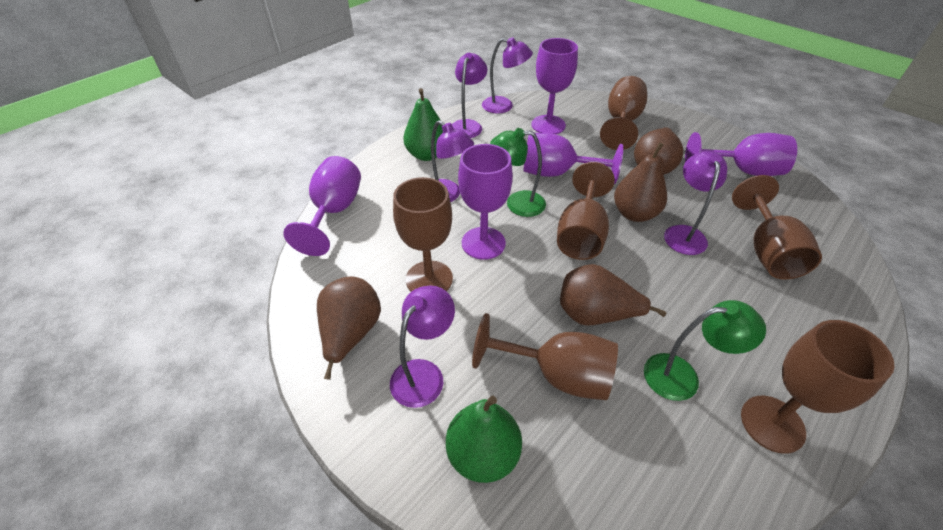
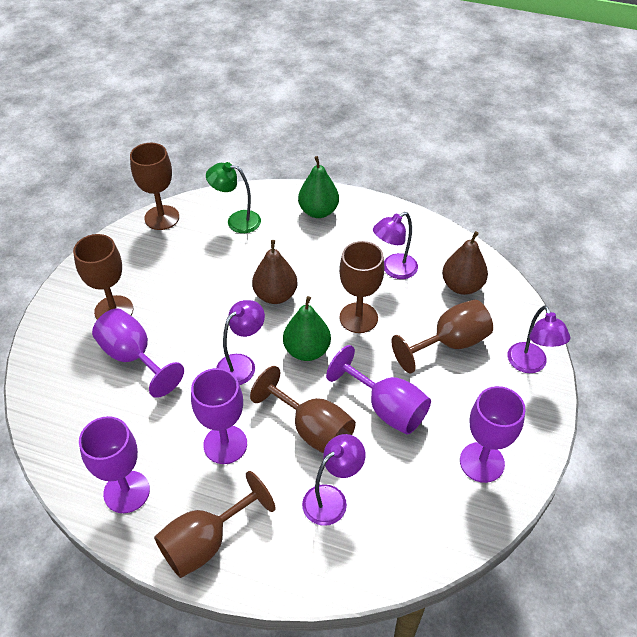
brown pear: [317,276,381,380] [560,264,666,326] [614,142,667,222] [634,127,683,174] = 4 -> [252,240,297,304] [442,231,488,295] = 2
green lamp: [490,128,546,217] [644,300,766,401] = 2 -> [206,162,261,233] = 1
purple lamp: [390,285,455,408] [431,120,474,202] [452,53,487,138] [482,37,533,114] [664,151,727,255] = 5 -> [216,300,265,385] [302,434,365,526] [373,212,418,279] [508,305,570,373] = 4

